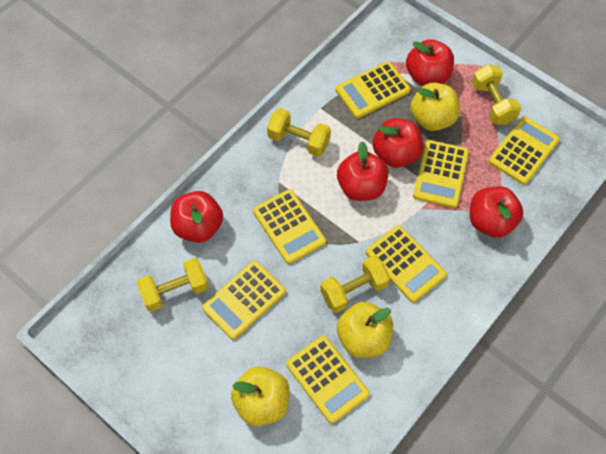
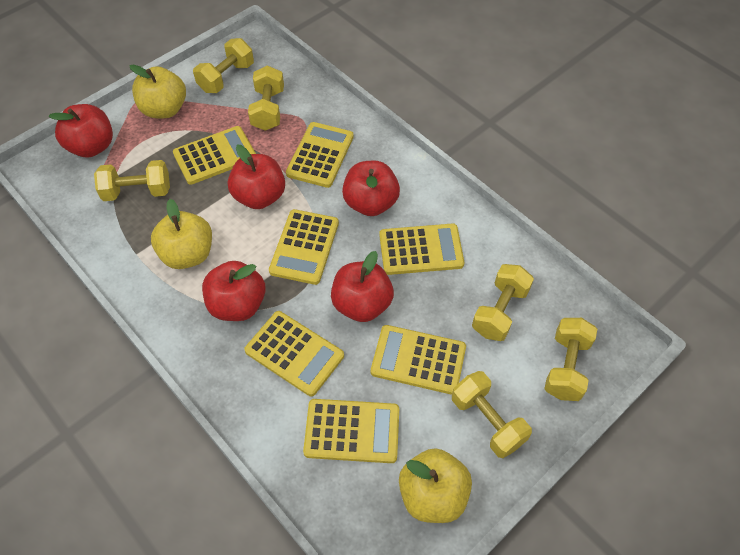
yellow dumbbell: [137,258,209,312] [267,108,331,157] [320,255,390,313] [472,64,521,125] = 4 -> [94,160,170,201] [193,38,254,93] [248,66,284,131] [452,371,532,458] [472,264,534,341] [544,318,597,401] = 6

